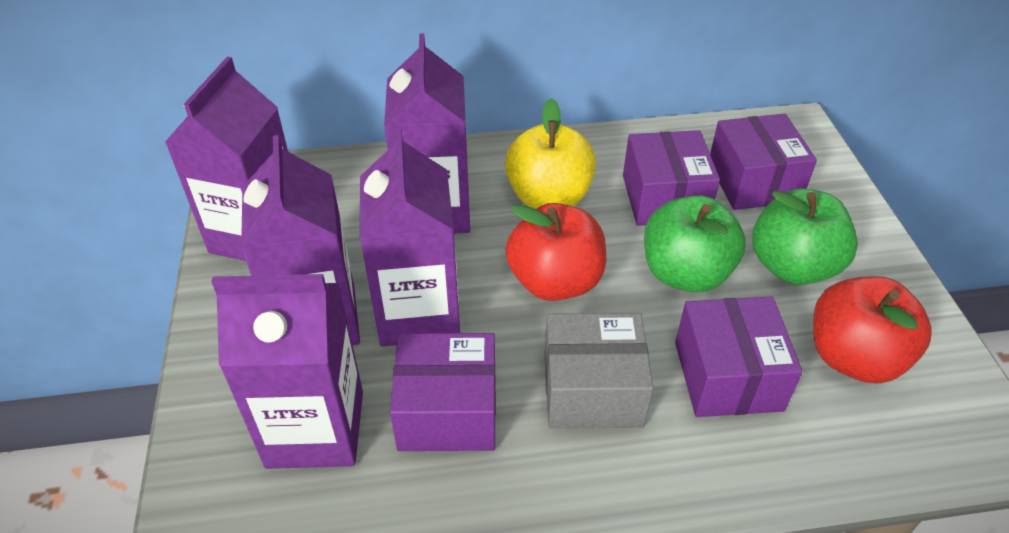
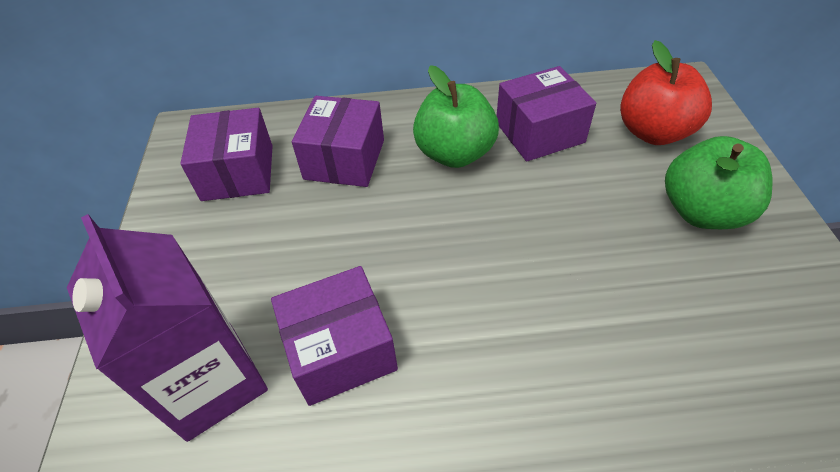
grey box: [544,313,654,429] = 1 -> none = 0
purple carton: [165,57,288,261] [211,274,363,469] [241,135,360,345] [360,128,460,347] [384,33,470,233] = 5 -> [67,214,268,442] = 1
red apple: [506,203,606,301] [813,276,932,384] = 2 -> [620,40,712,145] = 1
yellow apple: [505,98,596,209] = 1 -> none = 0

